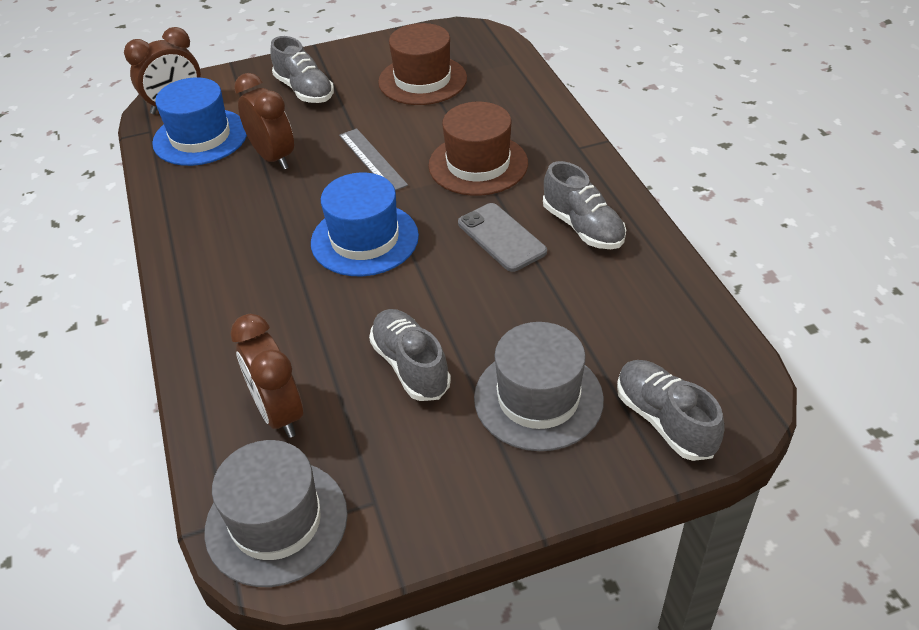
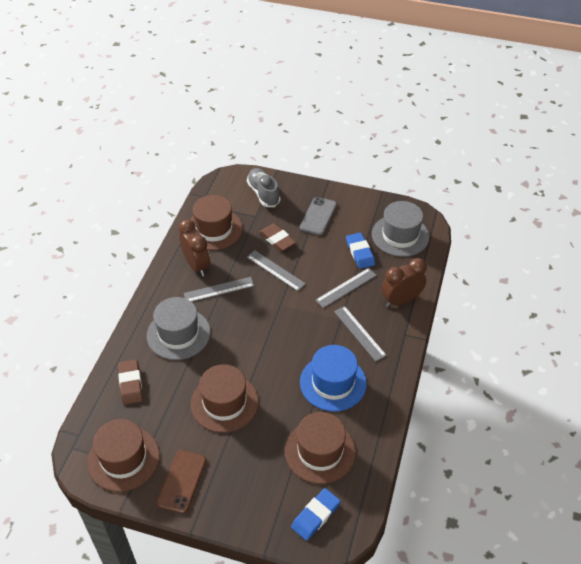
blue eraser: none = 0 -> [291,488,341,541] [346,232,375,269] = 2
blue hat: [152,78,247,166] [311,173,419,276] = 2 -> [300,345,367,412] = 1
brown clock: [124,27,201,114] [231,314,303,438] [234,73,294,170] = 3 -> [179,219,210,276] [382,258,427,307] = 2
brown eraser: none = 0 -> [118,359,143,405] [259,223,296,251] = 2
brown hat: [378,23,467,105] [428,102,528,196] = 2 -> [88,419,160,492] [190,195,243,250] [191,364,259,433] [285,412,356,484] = 4
brown phone: none = 0 -> [157,450,206,514] = 1
grey ruler: [339,128,408,191] = 1 -> [184,277,254,302] [247,250,306,291] [315,268,377,308] [334,306,387,361] = 4
grey shoe: [270,36,334,103] [369,309,451,401] [543,161,626,249] [617,360,725,461] = 4 -> [247,168,280,207] = 1

